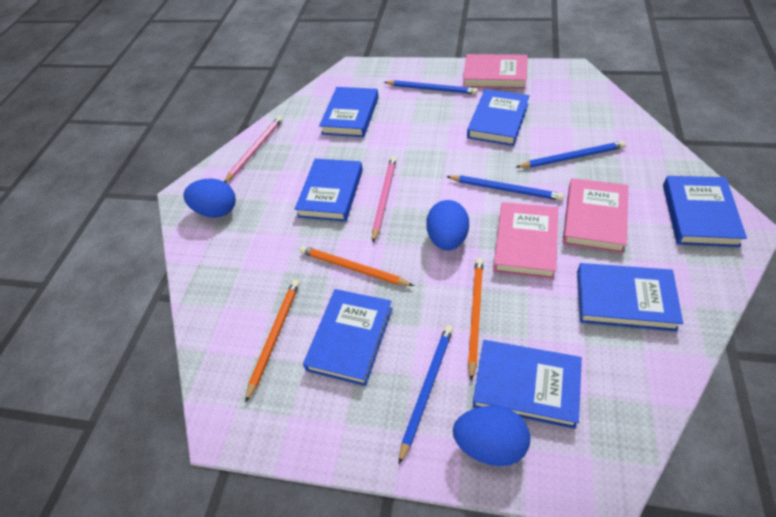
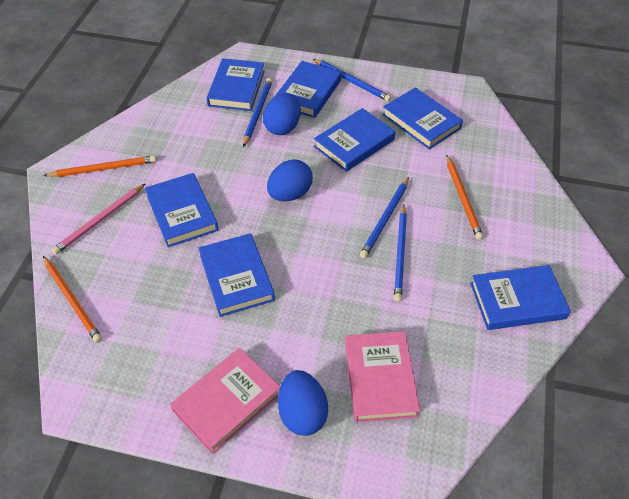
pink book: [463,54,528,89] [493,202,558,279] [563,178,628,253] = 3 -> [170,348,280,454] [345,331,420,422] = 2
pink pencil: [224,116,282,183] [372,157,397,242] = 2 -> [51,184,145,255] = 1

